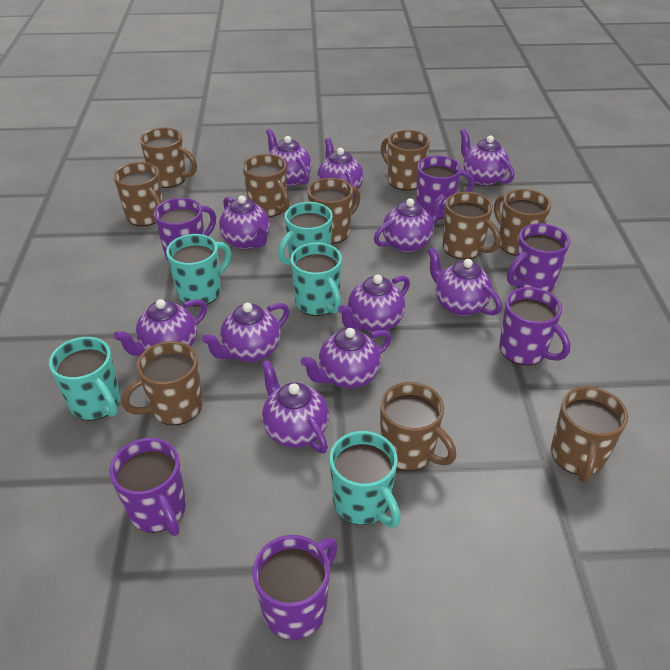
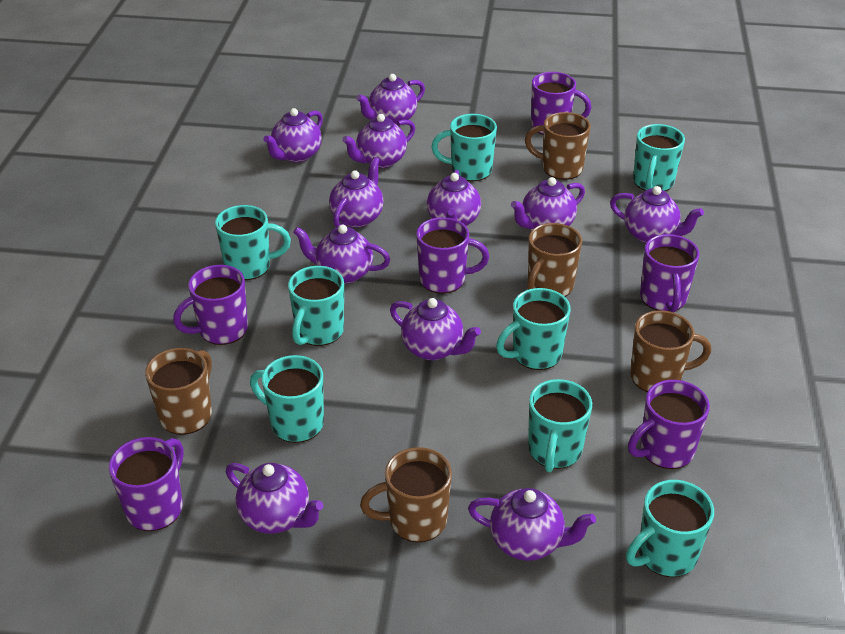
brown mug: [114,162,163,226] [121,341,203,425] [140,128,197,188] [243,154,290,217] [307,178,360,244] [380,382,456,471] [381,130,430,191] [443,192,501,259] [494,189,551,256] [551,386,628,483] = 10 -> [145,348,212,435] [360,447,452,542] [525,112,591,180] [527,223,582,297] [630,310,711,392] = 5
turquoise mug: [49,337,120,421] [166,234,231,306] [278,202,333,265] [290,243,342,316] [329,431,401,528] = 5 -> [215,205,291,280] [250,355,324,443] [288,266,344,346] [431,114,497,181] [496,288,571,370] [528,379,592,472] [626,480,714,577] [633,124,685,191] = 8

